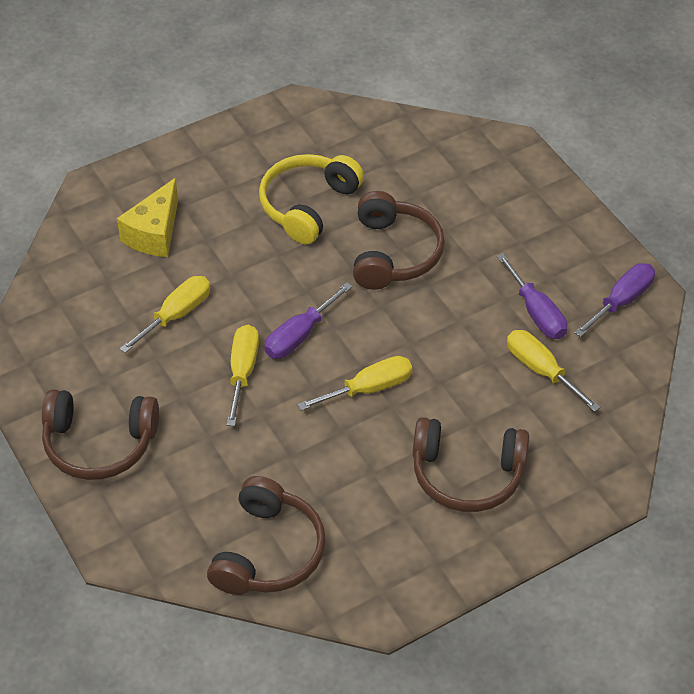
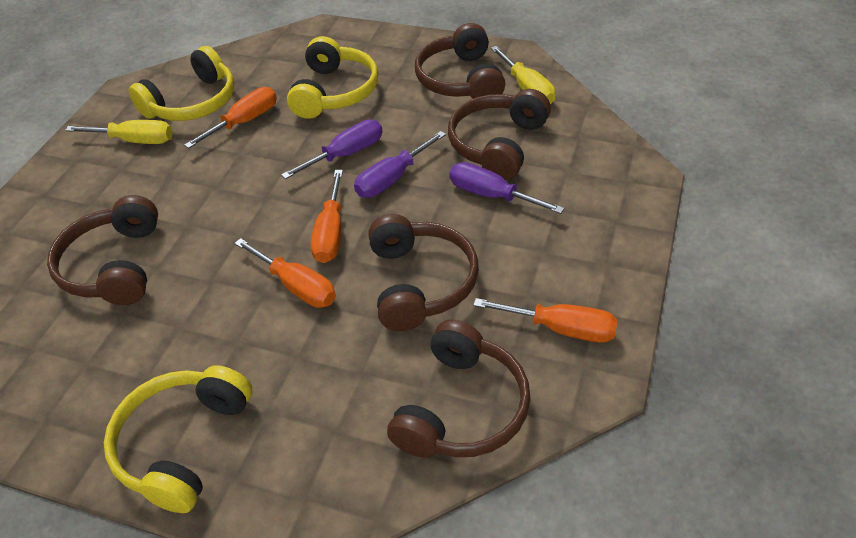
brown headphones: [42,389,159,480] [207,476,326,595] [353,191,445,290] [413,417,529,512] = 4 -> [47,195,158,305] [368,214,479,331] [387,320,531,458] [415,23,505,99] [448,89,551,180] = 5
orange screwdriver: none = 0 -> [184,87,277,148] [234,238,336,308] [311,170,343,263] [474,298,618,343] = 4
yellow cheese: [117,178,178,257] = 1 -> none = 0
yellow headphones: [259,154,364,244] = 1 -> [104,365,252,513] [128,46,234,121] [287,36,379,119] = 3
yellow screwdriver: [119,276,210,353] [227,325,259,426] [298,356,412,411] [507,330,600,412] = 4 -> [65,120,172,144] [490,46,555,104] = 2

